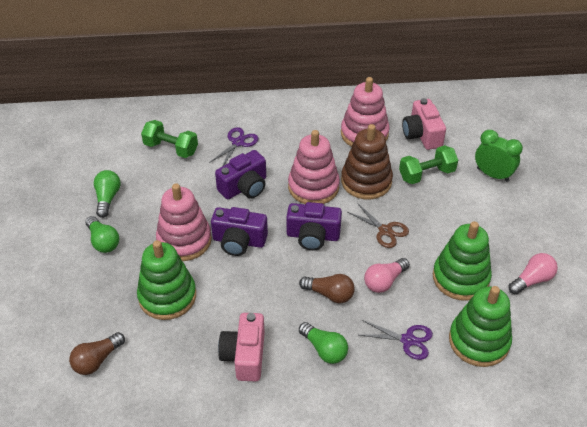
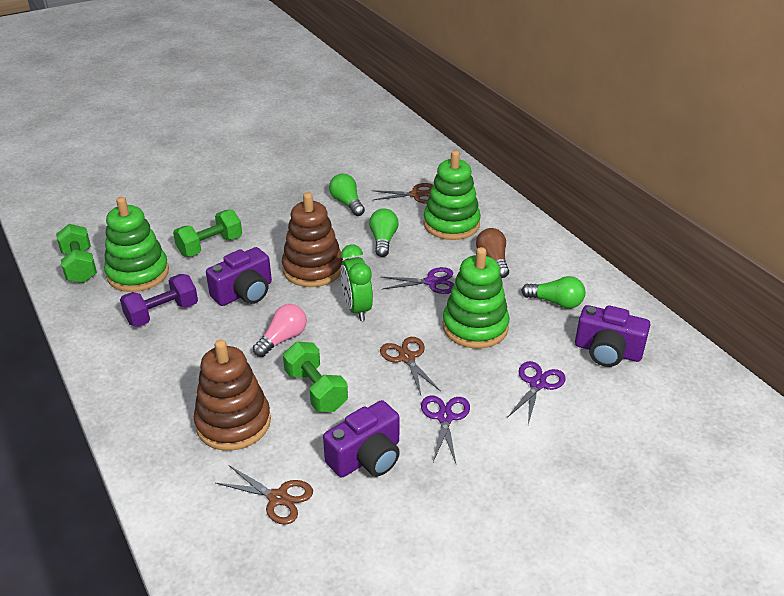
brown light bulb: [69,332,125,375] [299,274,355,303] = 2 -> [476,228,509,278] = 1
brown scissors: [348,203,409,248] = 1 -> [216,465,313,525] [372,183,433,204] [380,337,440,395] = 3
brown stacking toy: [341,124,393,199] = 1 -> [194,340,271,451] [282,192,343,287] = 2
green dumbbell: [141,120,198,158] [399,145,458,184] = 2 -> [56,224,97,283] [173,209,242,257] [283,341,348,412] = 3
pink camera: [218,313,265,382] [402,98,446,150] = 2 -> none = 0
pink light bulb: [364,258,410,293] [508,253,558,295] = 2 -> [253,304,307,357] = 1
pink stacking toy: [156,183,212,261] [288,130,340,204] [341,77,390,147] = 3 -> none = 0
purple dumbbell: none = 0 -> [120,274,198,327] = 1
purple scissors: [209,127,259,166] [359,320,433,360] = 2 -> [381,267,454,294] [421,396,470,463] [507,361,566,425] = 3

